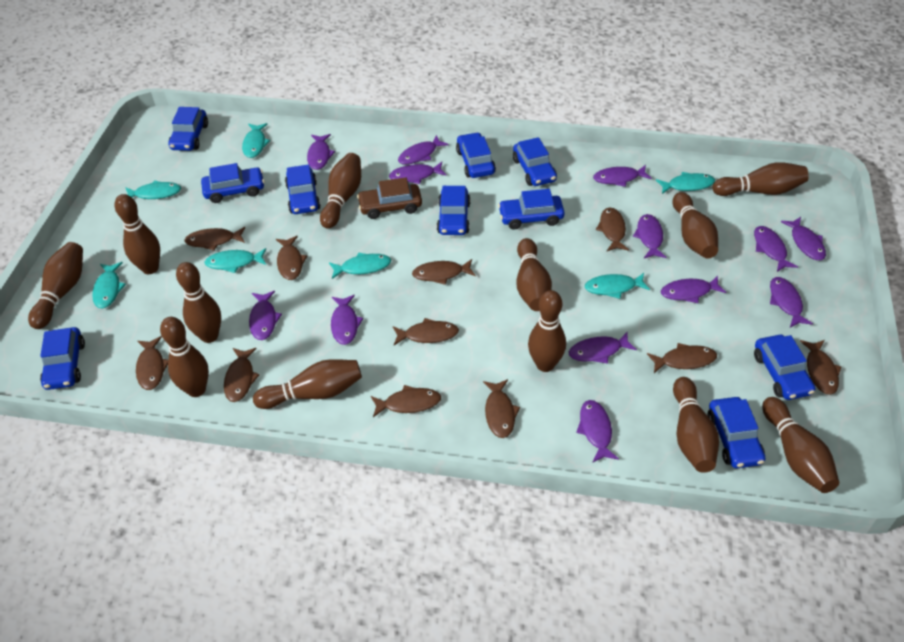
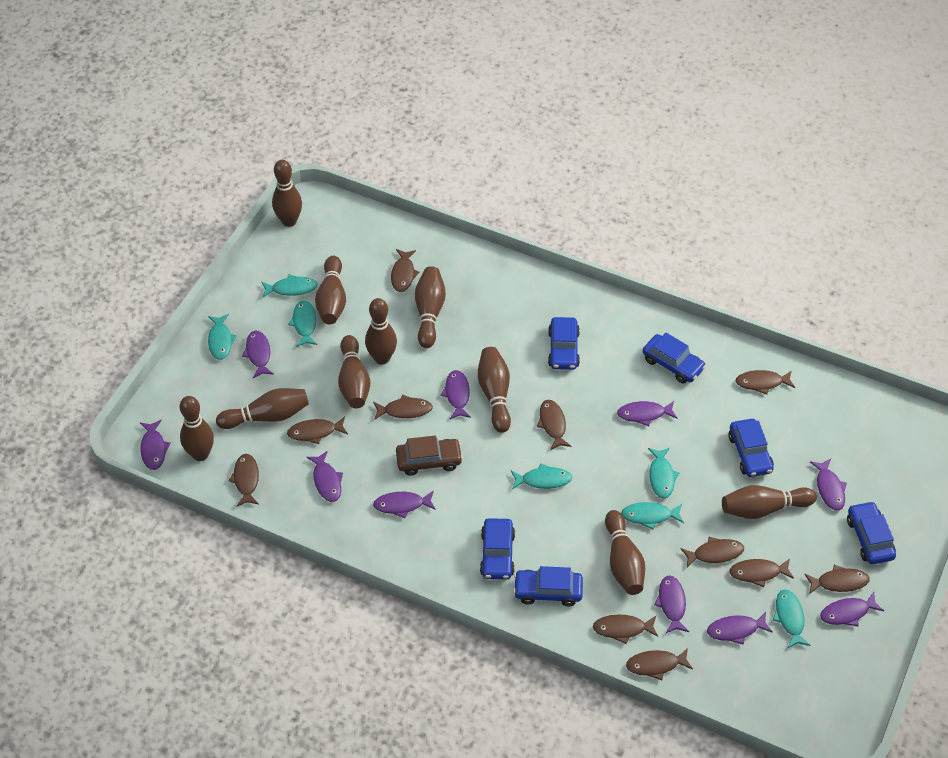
blue car: [40,327,85,390] [168,107,208,151] [201,163,265,203] [285,164,321,214] [437,186,470,235] [456,132,496,178] [498,189,565,230] [513,137,557,186] [707,397,765,468] [754,335,815,400] = 10 -> [480,518,515,580] [513,566,583,606] [548,317,580,370] [643,333,706,384] [728,419,774,477] [847,501,896,564] = 6
brown bowling pin: [28,242,83,329] [115,194,160,274] [160,317,209,397] [176,262,221,343] [253,359,362,409] [320,153,361,229] [516,238,552,311] [528,290,566,372] [672,192,718,258] [673,377,719,473] [712,162,809,196] [762,397,839,493] = 12 -> [180,396,214,461] [216,388,309,429] [272,160,302,227] [315,256,346,324] [338,335,371,408] [365,298,397,365] [415,266,446,348] [478,347,511,433] [605,510,645,595] [722,485,817,519] = 10
purple fish: [249,291,282,340] [307,134,335,170] [331,295,363,345] [389,162,446,184] [398,135,449,165] [569,332,637,364] [576,400,619,463] [593,165,652,187] [633,214,667,258] [661,276,726,303] [754,226,798,272] [770,277,813,328] [781,217,826,260] = 13 -> [140,420,171,470] [242,331,274,378] [307,451,343,502] [373,490,436,518] [441,370,471,419] [617,401,677,426] [654,575,689,633] [707,612,773,645] [810,459,847,511] [820,592,884,626] = 10

